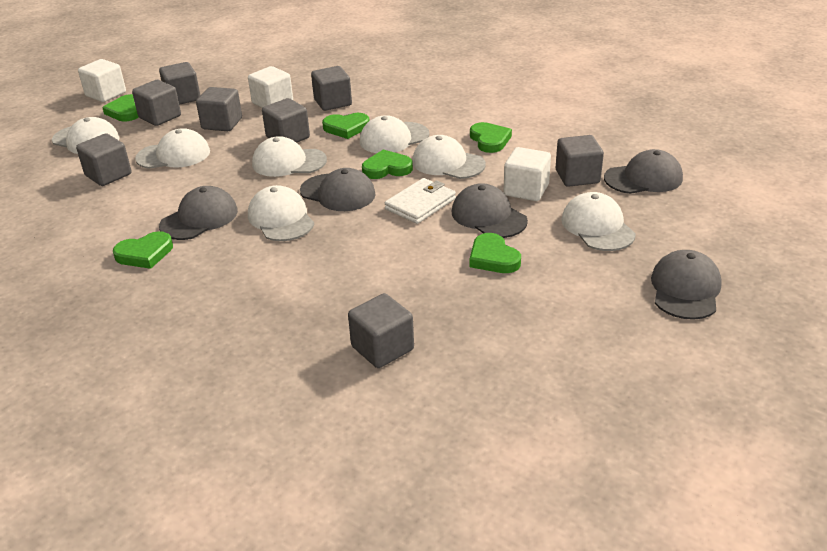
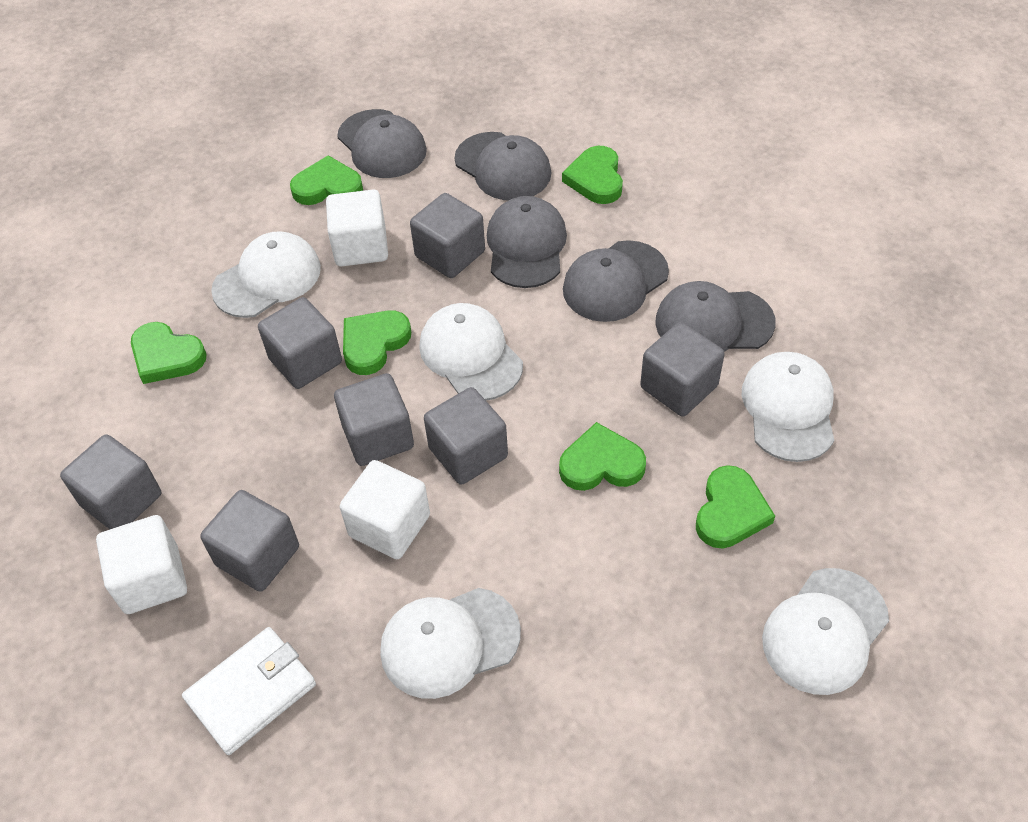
grey cube: [76,133,132,186] [132,80,181,126] [159,62,201,105] [196,87,242,131] [262,98,310,143] [311,66,352,111] [348,293,414,368] [556,135,604,187] = 8 -> [60,434,161,529] [200,490,299,592] [258,297,342,389] [334,373,414,466] [410,193,485,278] [424,387,508,485] [640,322,725,416] = 7
white cap: [52,117,120,154] [135,128,210,169] [248,185,314,241] [252,136,327,177] [360,115,429,153] [412,135,486,179] [561,192,636,251] = 7 -> [211,231,321,318] [380,588,521,699] [419,303,523,401] [742,352,834,462] [762,568,889,695] = 5

